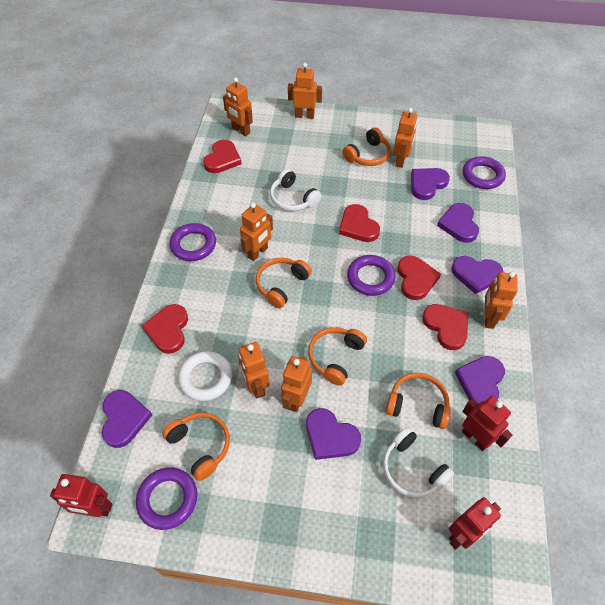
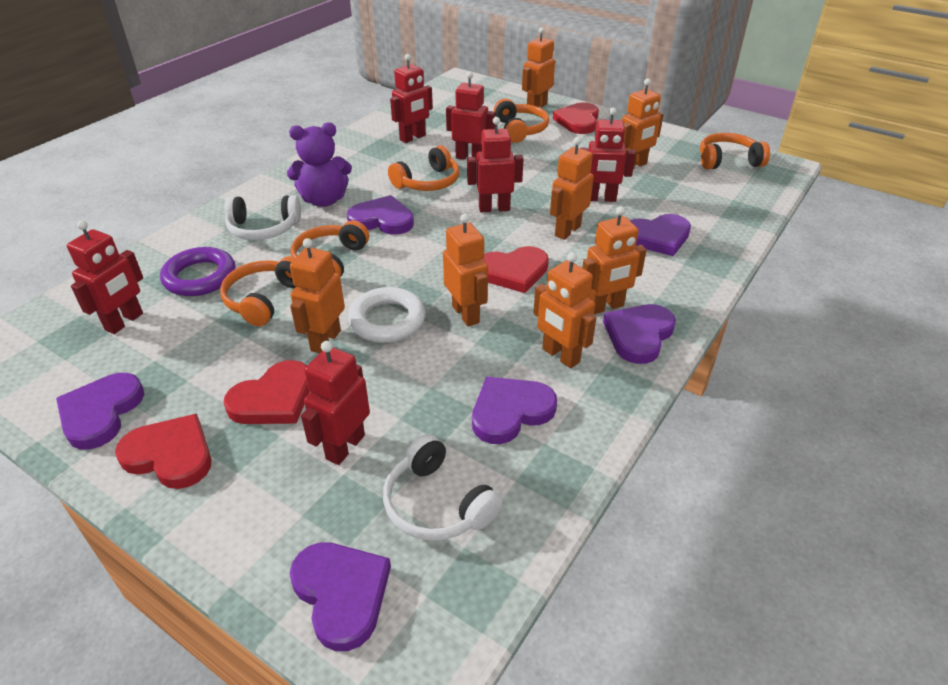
purple ring: [136,467,197,530] [169,223,216,261] [347,255,396,296] [463,156,506,189] = 4 -> [160,247,235,296] = 1
purple teddy bear: none = 0 -> [287,122,352,207] = 1
red heart: [142,304,188,354] [203,140,241,173] [339,204,380,242] [397,255,441,300] [422,304,468,350] = 5 -> [115,414,212,489] [223,360,310,424] [483,246,549,293] [553,102,599,134] = 4
red robot: [50,474,113,517] [449,497,501,550] [462,396,513,451] = 3 -> [67,220,143,334] [301,341,370,465] [390,54,433,143] [446,72,495,160] [467,117,523,212] [580,108,636,202] = 6

